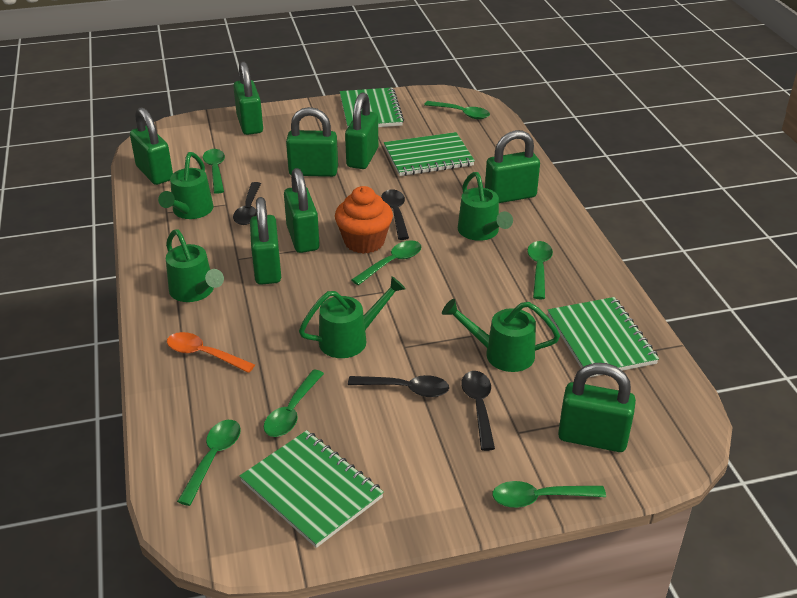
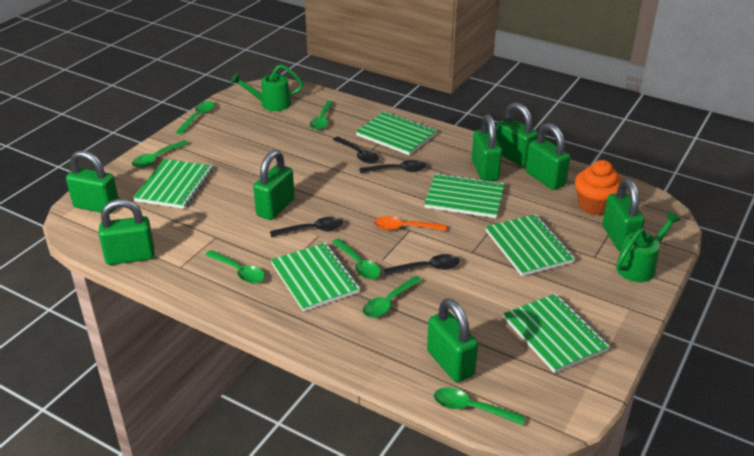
green notebook: [240,430,384,548] [340,88,404,128] [384,132,475,176] [548,297,659,377] = 4 -> [133,159,212,209] [271,242,360,312] [356,111,437,155] [424,173,505,218] [485,214,575,276] [503,293,610,373] = 6
green watering can: [158,152,213,219] [166,229,224,302] [299,276,406,358] [442,299,560,372] [458,172,513,241] = 5 -> [230,64,303,111] [616,211,681,282] = 2

